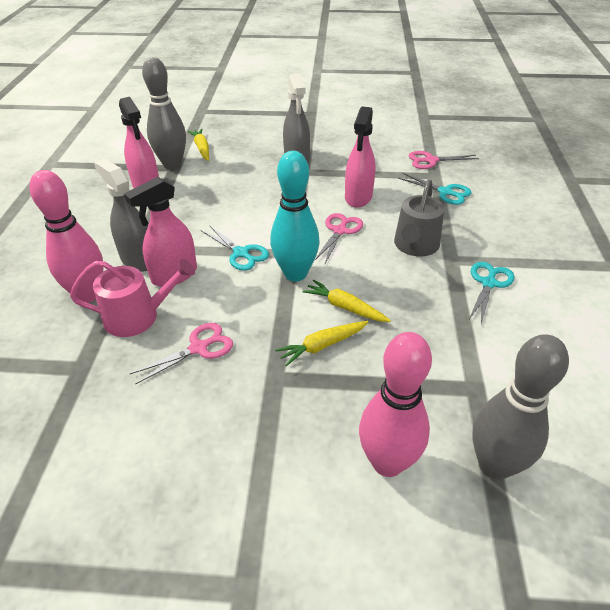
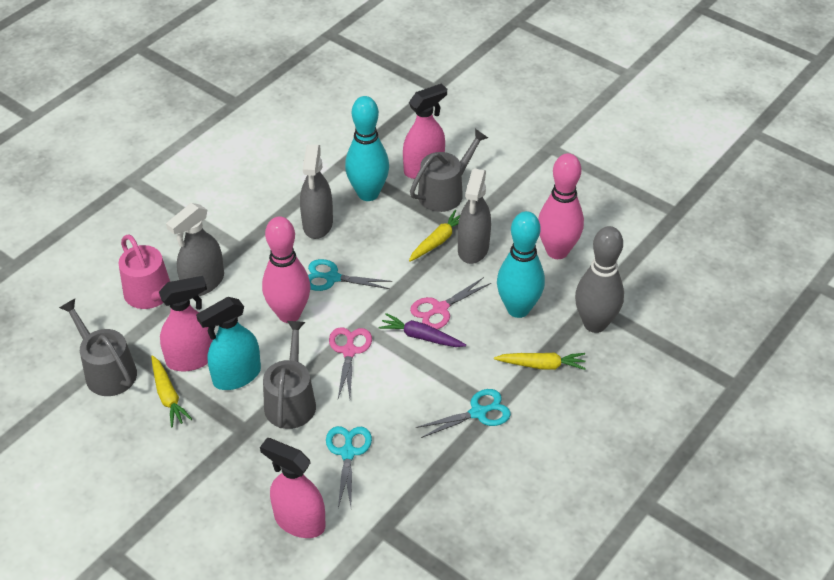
grey bowling pin: [142,57,186,169] [473,334,569,480] = 2 -> [575,226,624,333] = 1
grey spray bottle: [94,158,148,272] [283,73,310,163] = 2 -> [166,203,224,296] [300,144,333,239] [458,169,491,264] = 3
grey watering can: [394,179,445,256] = 1 -> [59,299,137,396] [263,321,316,429] [410,129,488,212] = 3
pink scissors: [130,323,233,384] [314,213,363,263] [409,151,479,169] = 3 -> [329,327,372,398] [410,277,491,329] = 2
purple carrot: none = 0 -> [379,313,466,347] = 1
turquoise bowling pin: [270,151,320,281] = 1 -> [345,96,389,201] [497,211,545,318] = 2
turquoise spray bottle: none = 0 -> [196,297,261,390] = 1

